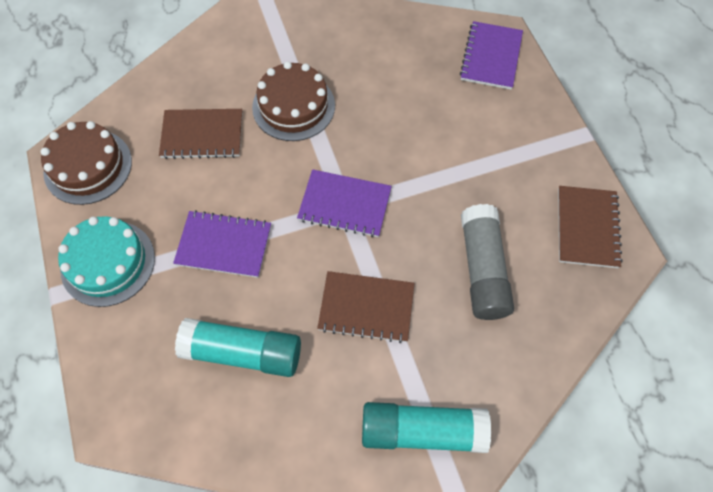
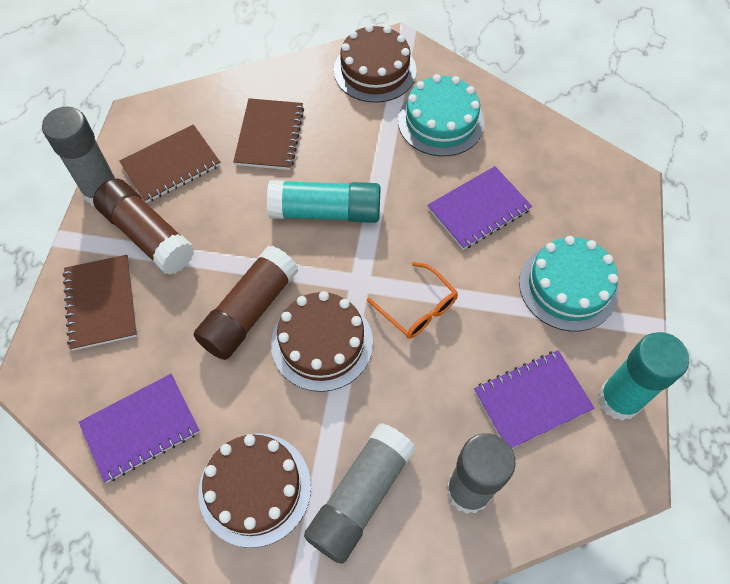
brown cake: [41,121,132,205] [252,61,335,141] = 2 -> [199,433,311,548] [271,291,373,392] [334,24,417,103] = 3
brown glue stick: none = 0 -> [93,179,194,275] [194,245,298,360] = 2
grey glue stick: [461,204,514,320] = 1 -> [42,107,116,206] [304,423,416,564] [446,433,516,514] = 3
orange glasses: none = 0 -> [367,262,458,339] = 1
turquoise cake: [58,216,155,307] = 1 -> [398,74,485,156] [519,236,618,331] = 2

